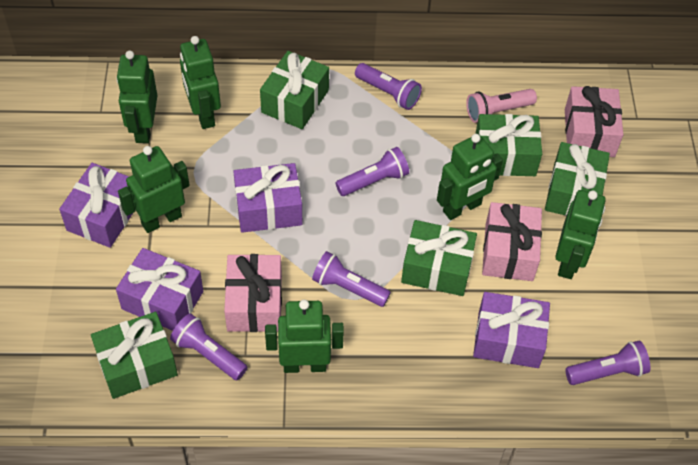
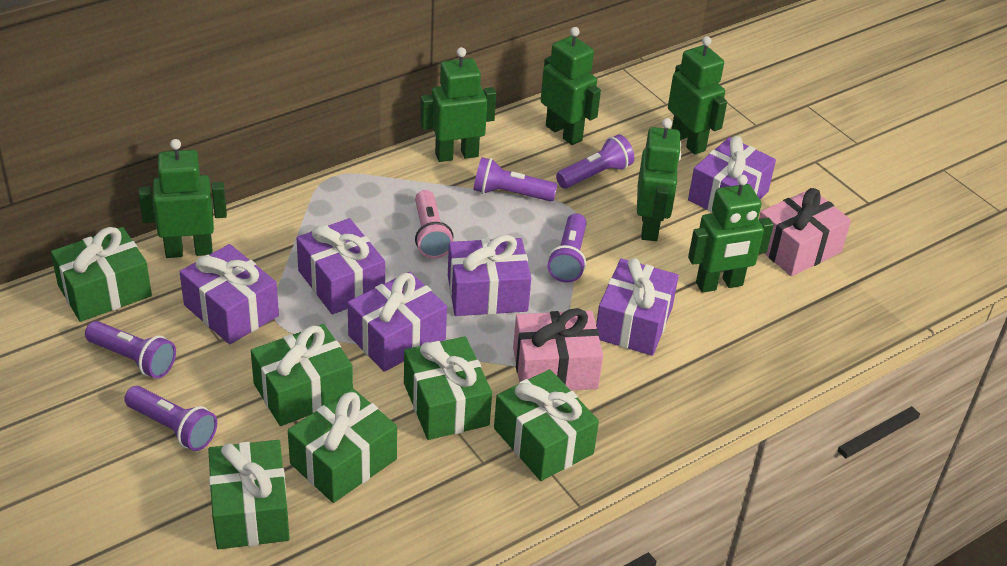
green gift: [91,312,178,399] [260,51,329,129] [401,220,477,296] [475,114,542,176] [545,142,610,216] = 5 -> [51,227,152,322] [208,440,290,549] [251,324,353,426] [288,388,397,503] [404,336,492,440] [494,369,599,481] = 6
pink gift: [224,254,282,332] [482,202,542,281] [565,86,623,157] = 3 -> [513,308,603,390] [759,188,851,276] = 2
purple gift: [59,163,133,248] [116,248,203,331] [233,163,302,233] [473,292,550,368] = 4 -> [180,244,279,345] [297,218,385,314] [348,272,447,372] [448,235,531,316] [596,258,679,356] [688,136,776,213] = 6

